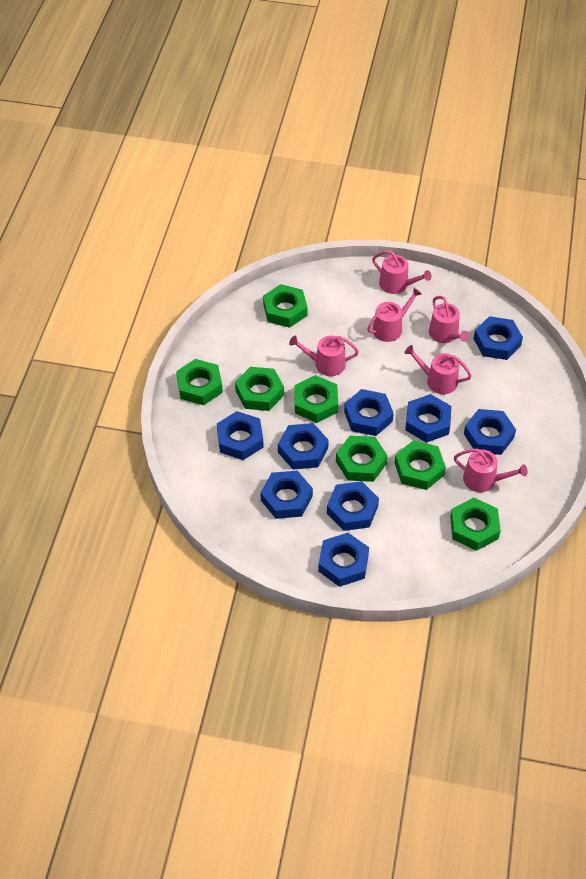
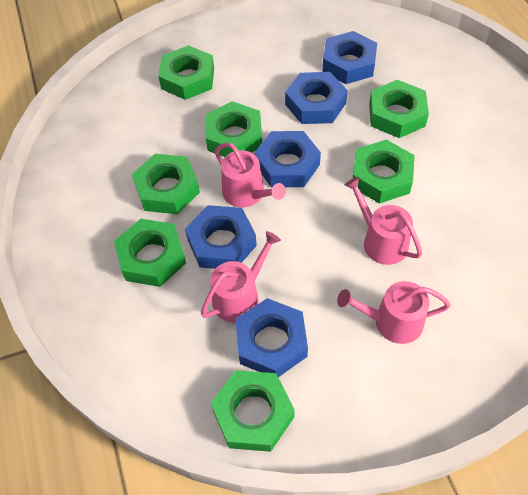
blue nut: [217,411,264,460] [260,471,313,519] [278,423,329,470] [318,533,369,587] [327,481,379,531] [344,389,394,436] [405,394,451,443] [464,409,516,455] [474,316,523,360] = 9 -> [185,205,257,269] [235,298,308,377] [254,131,321,187] [285,72,347,124] [322,31,377,84] = 5
pink watering can: [289,336,359,376] [367,288,422,342] [372,250,431,294] [405,345,472,394] [429,296,470,343] [454,449,528,492] = 6 -> [201,231,281,323] [215,143,286,207] [337,281,451,344] [345,177,422,265] = 4

